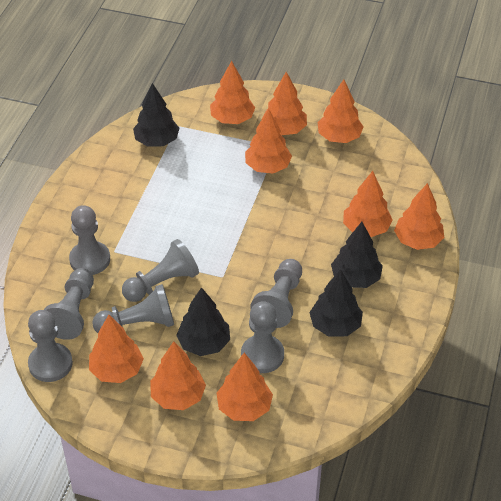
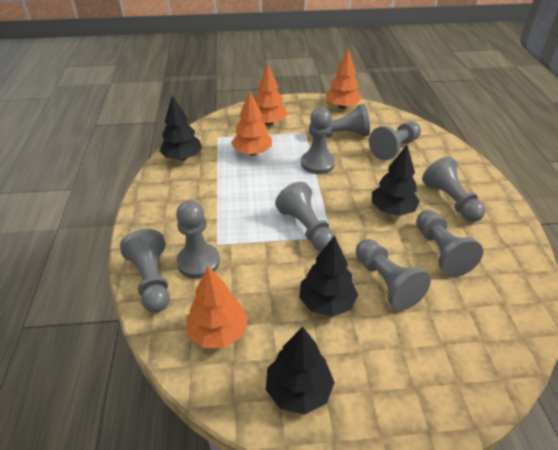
grey pawn: [28,310,73,382] [44,268,94,340] [69,205,110,275] [92,284,174,333] [122,239,199,302] [241,301,284,373] [250,259,302,328] = 7 -> [120,229,170,313] [176,200,220,279] [275,182,335,251] [301,108,335,174] [309,104,370,138] [356,239,431,310] [369,122,421,160] [416,210,483,277] [422,156,485,222] = 9
orange tree: [89,315,144,383] [150,341,206,410] [210,61,255,124] [216,353,273,421] [245,109,292,173] [261,72,307,135] [318,79,363,143] [343,171,393,237] [394,183,444,250] = 9 -> [186,266,248,348] [231,90,272,155] [254,64,288,125] [325,49,362,109] = 4

